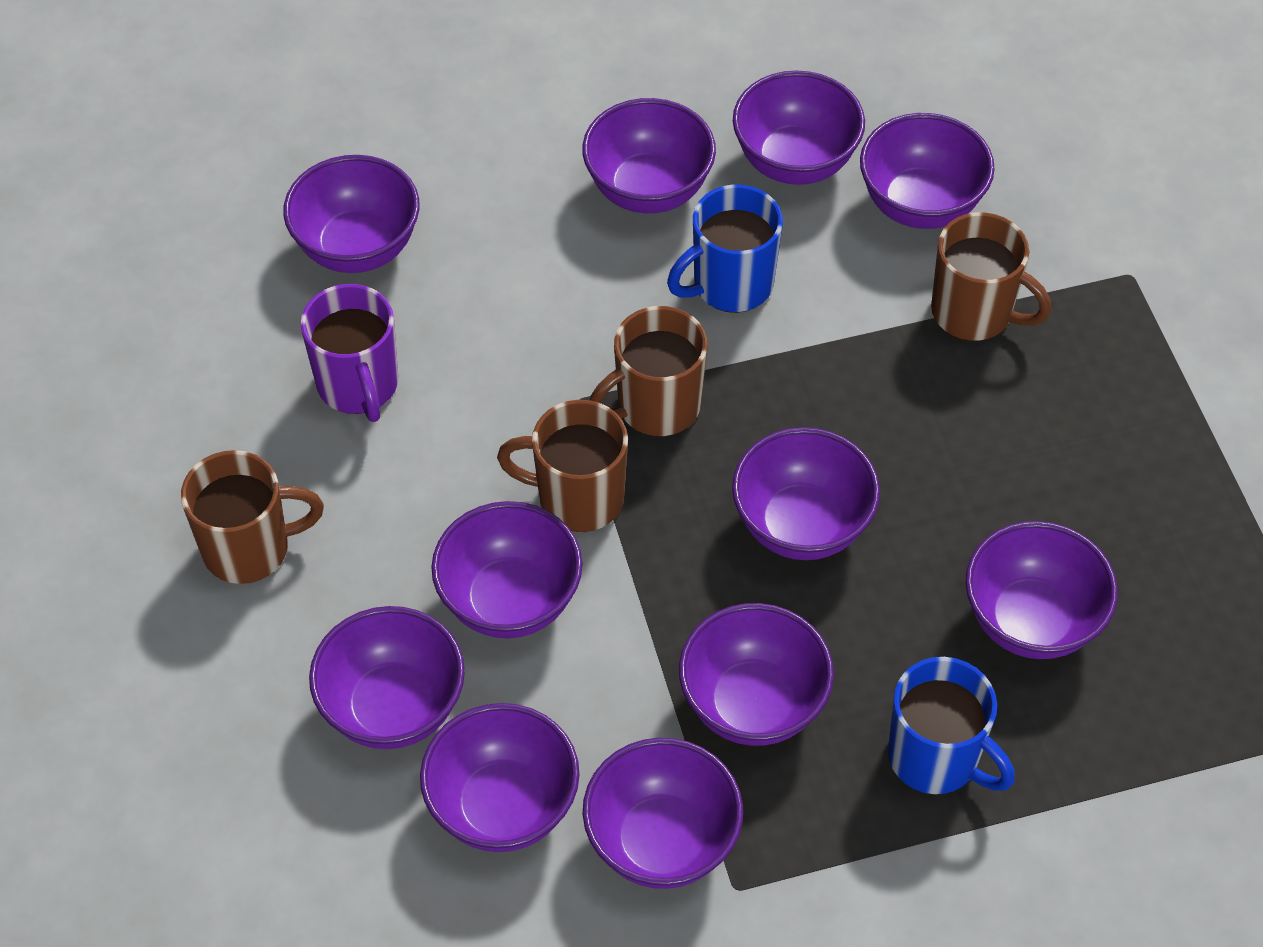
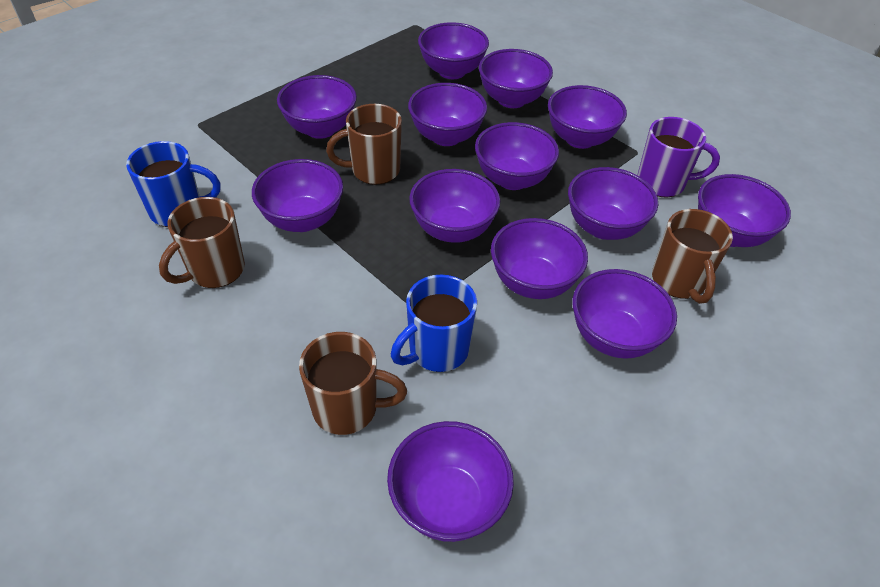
purple bowl: [283,155,420,273] [309,606,465,749] [420,703,580,852] [431,501,582,638] [582,98,716,213] [583,738,743,889] [679,603,834,746] [732,427,880,560] [733,71,865,185] [860,113,995,229] [965,521,1118,659] = 11 -> [252,159,343,232] [277,75,357,139] [387,421,514,542] [408,83,487,146] [409,169,500,243] [418,22,489,79] [475,122,559,190] [479,49,553,108] [491,218,588,299] [548,85,627,149] [568,167,658,240] [572,269,677,359] [698,174,791,247] = 13

